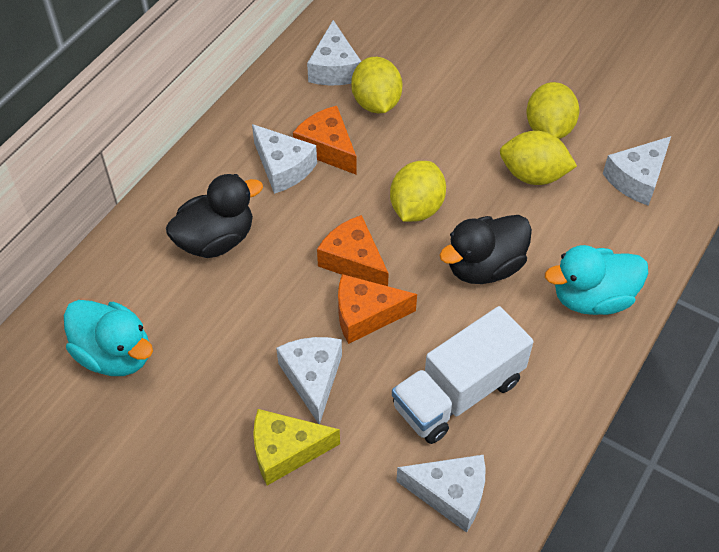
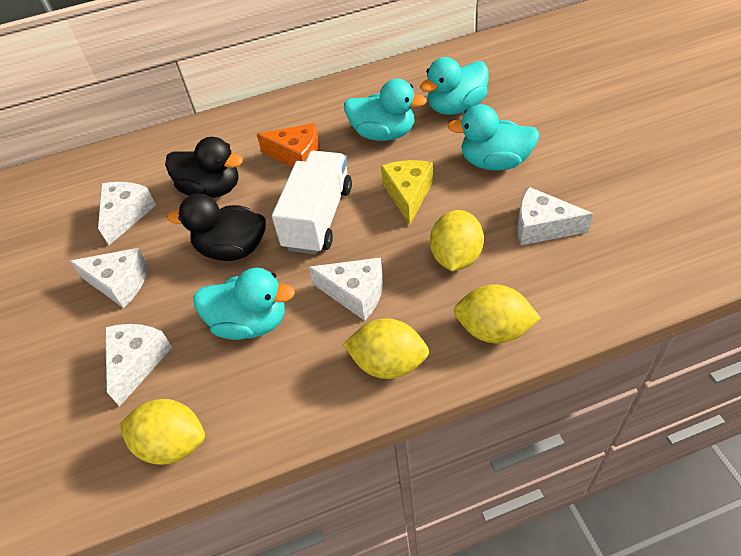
orange cheese: [293,106,357,175] [317,215,389,286] [338,274,417,344] = 3 -> [257,123,320,167] = 1
turquoise duck: [64,300,153,376] [545,245,648,315] = 2 -> [194,268,295,340] [344,79,427,141] [420,57,489,115] [447,104,540,171] = 4

